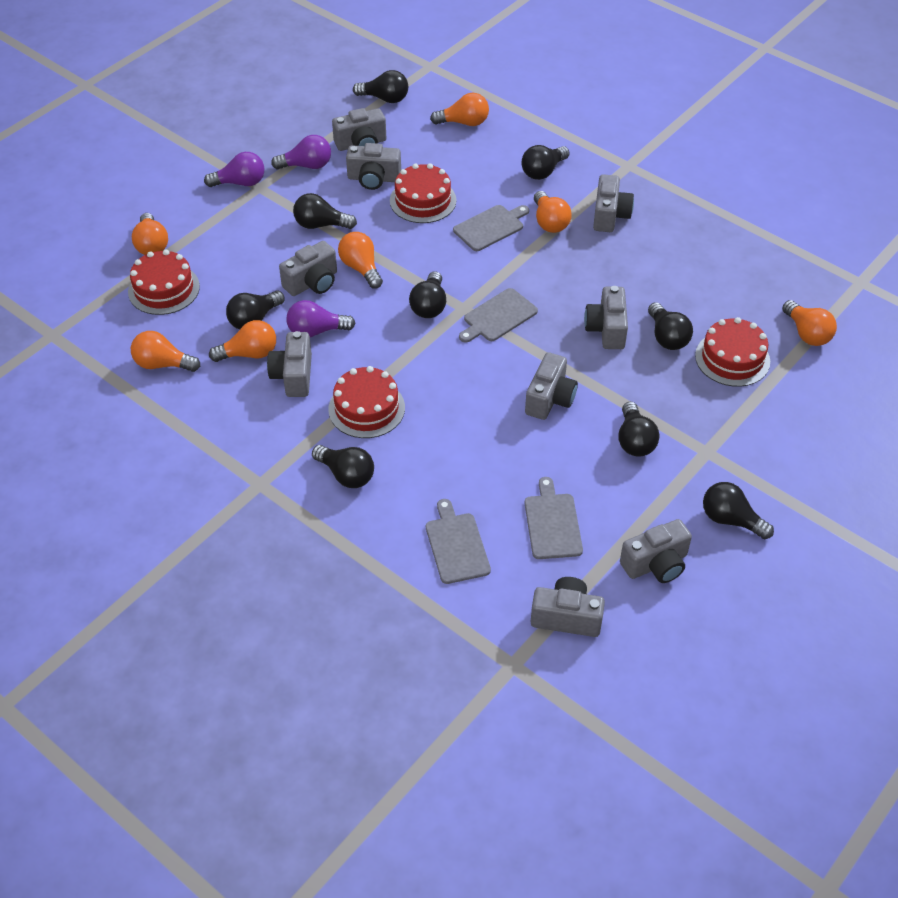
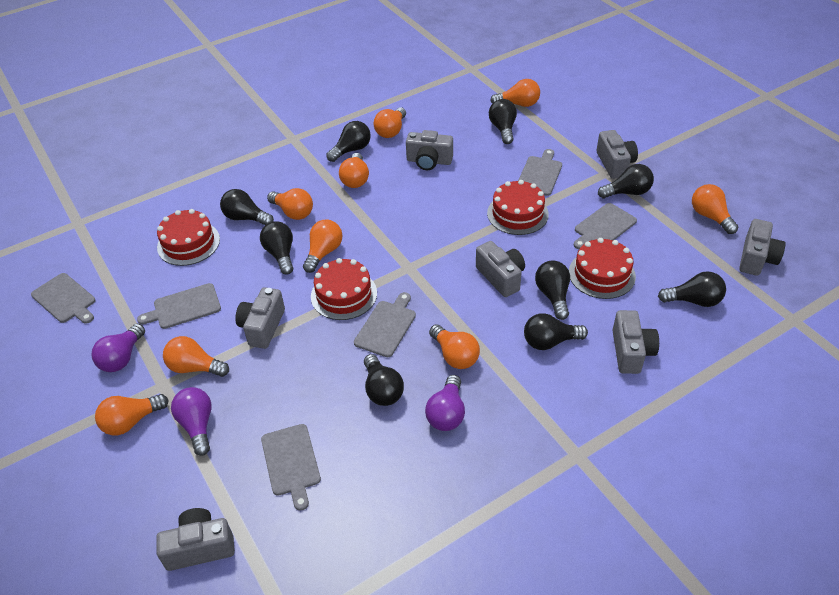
grey camera: [267,331,312,397] [279,241,337,296] [332,108,386,151] [346,143,401,190] [525,352,578,420] [531,577,605,637] [584,286,628,349] [593,174,634,232] [620,519,692,583] = 9 -> [156,508,235,571] [235,287,285,349] [406,130,453,170] [476,241,525,297] [596,130,638,179] [612,310,659,374] [739,219,786,276] = 7
grey cutting board: [426,499,491,584] [453,205,529,251] [459,288,538,343] [524,477,583,559] = 4 -> [31,273,96,324] [137,283,221,329] [261,424,321,510] [354,292,416,357] [518,149,562,196] [574,203,637,249] = 6
orange light bulb: [131,331,200,372] [132,213,168,255] [209,320,276,362] [338,232,383,289] [430,93,489,126] [534,191,572,233] [782,300,837,346] = 7 -> [95,394,169,435] [163,336,229,377] [267,188,313,220] [303,220,343,273] [339,153,369,188] [373,107,406,138] [429,324,480,369] [490,79,540,107] [692,184,738,234] = 9

